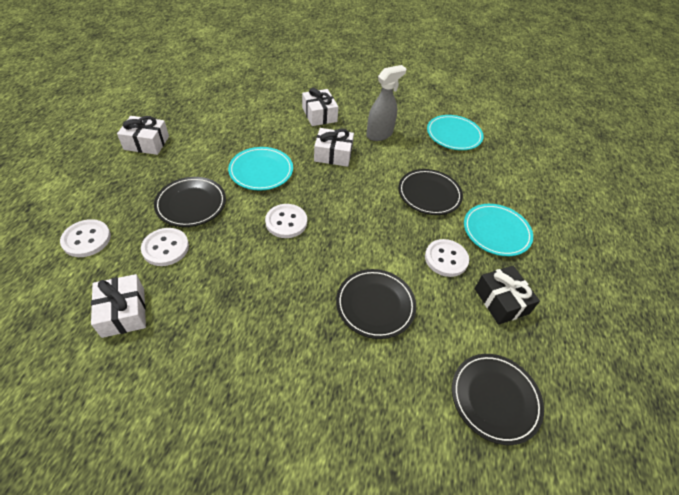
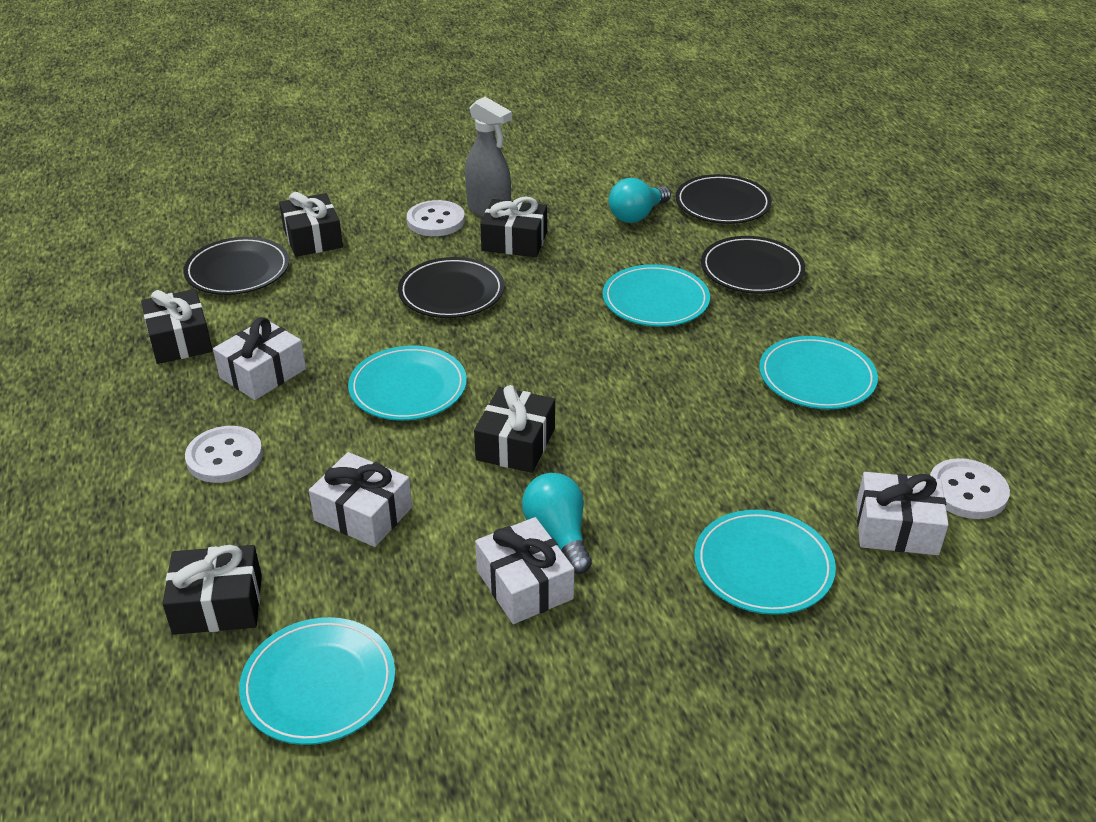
black gift: [475,266,540,325] = 1 -> [141,289,213,364] [163,545,262,635] [279,192,343,257] [474,385,555,473] [480,196,547,257] = 5
turquoise light bulb: none = 0 -> [522,473,592,574] [609,178,671,223] = 2
turquoise plate: [228,147,293,190] [427,115,484,150] [464,204,533,256] = 3 -> [239,617,395,745] [348,346,467,421] [603,264,710,327] [695,510,836,615] [759,336,878,409] = 5
white button: [60,219,111,257] [141,228,189,266] [265,204,307,238] [425,239,469,277] = 4 -> [185,426,263,483] [407,200,465,236] [930,458,1010,519] = 3

